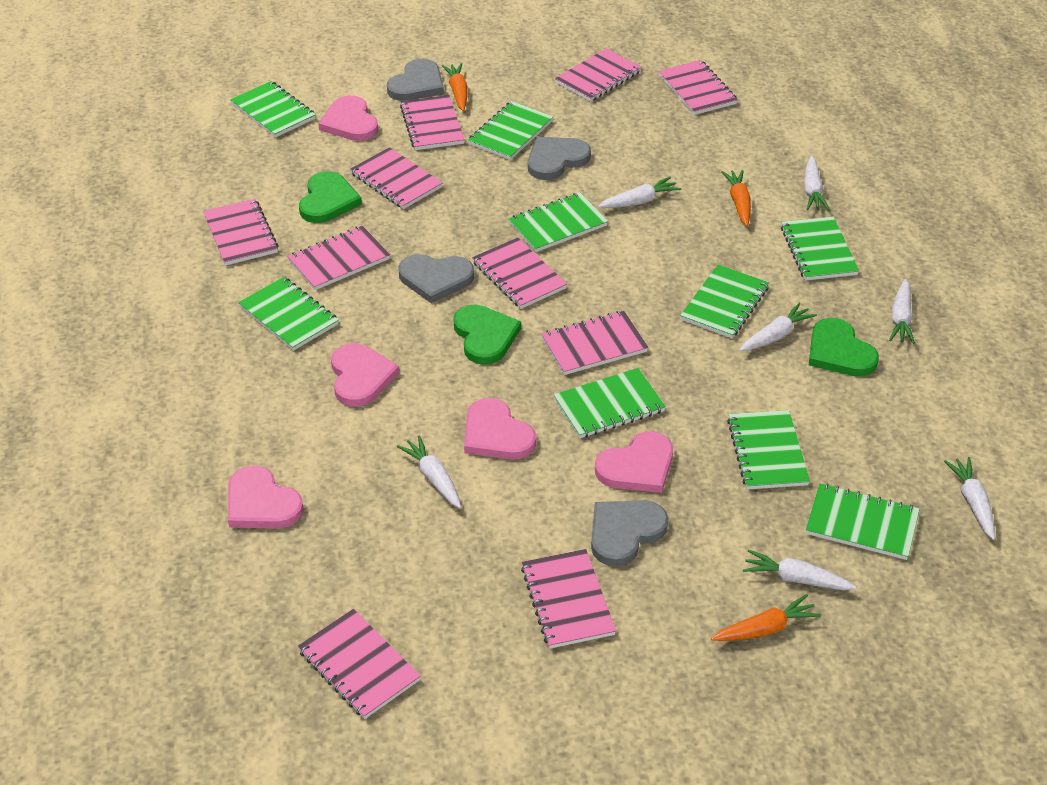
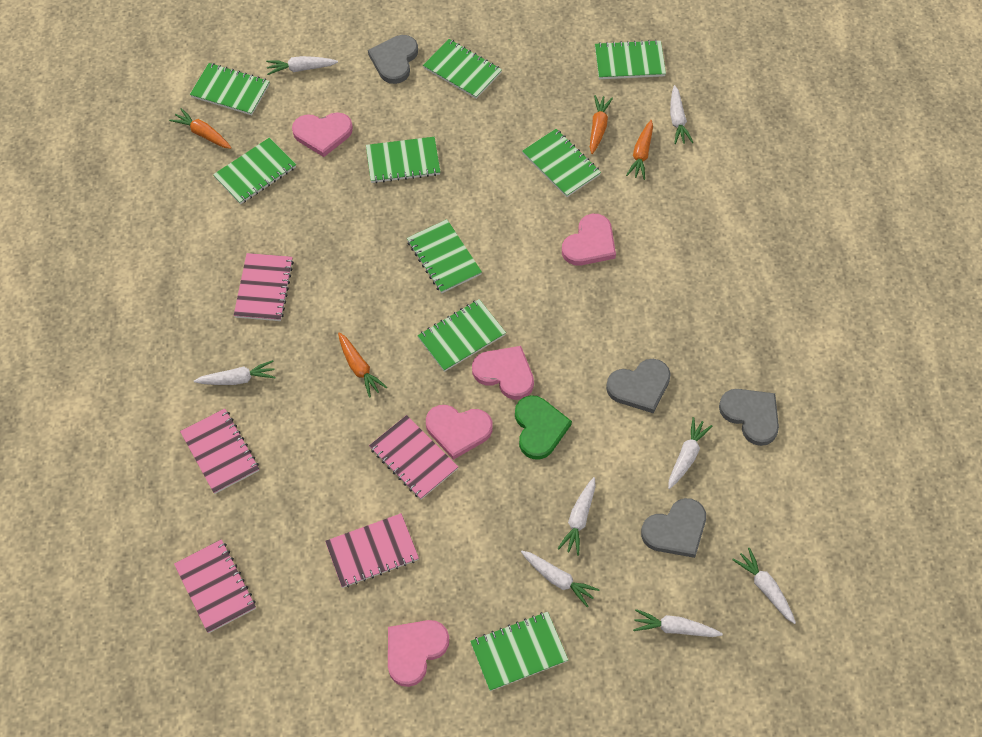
green heart: [299,171,362,223] [453,305,521,365] [809,318,879,377] = 3 -> [515,395,572,460] = 1
orange carrot: [442,63,468,111] [711,594,821,641] [721,170,751,226] = 3 -> [169,108,232,149] [338,332,387,398] [590,95,613,154] [626,120,653,180] = 4
pink notebook: [203,199,279,266] [287,226,390,290] [298,609,421,719] [350,147,443,209] [400,95,465,150] [472,237,567,309] [521,549,616,649] [541,311,648,375] [555,48,642,102] [659,60,738,115] = 10 -> [174,539,256,633] [180,408,259,494] [234,253,294,321] [325,513,419,588] [369,415,458,500] = 5
white carrot: [397,435,461,508] [598,177,681,208] [739,302,817,351] [743,549,856,590] [804,156,830,211] [889,279,915,344] [944,457,995,540] = 7 -> [194,360,276,385] [266,56,338,75] [521,551,600,608] [558,477,596,555] [633,609,723,637] [668,417,712,489] [670,85,693,144] [732,548,796,624] = 8

